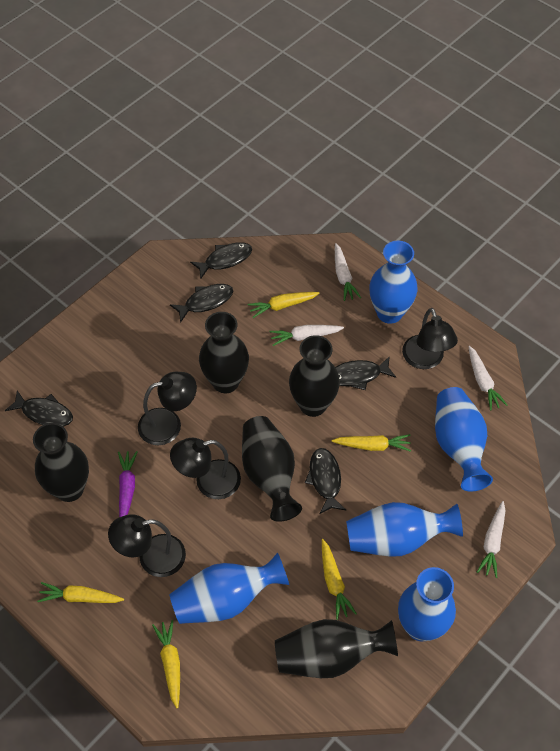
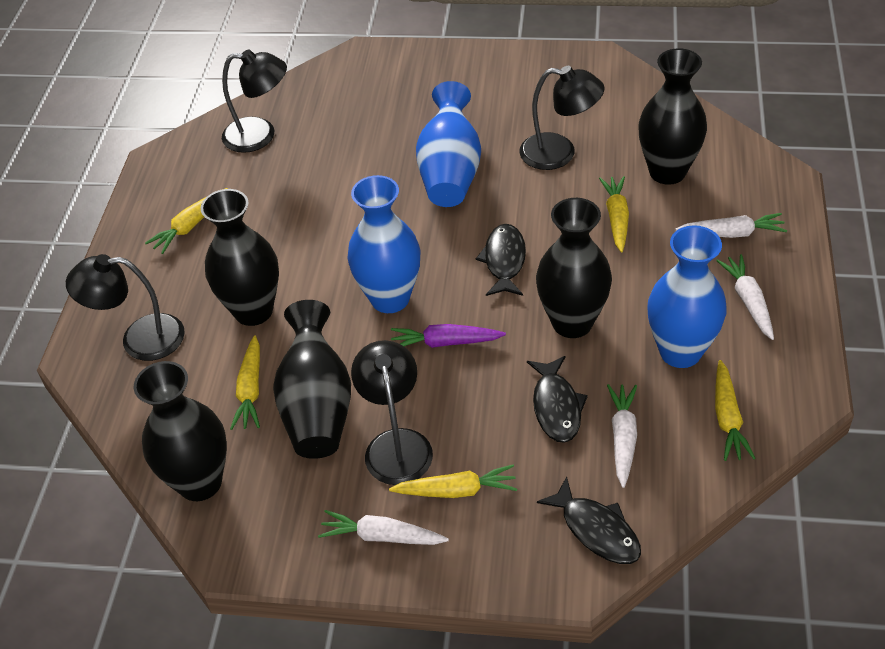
black fish: [5,390,73,427] [170,284,233,323] [190,242,252,279] [305,448,346,514] [335,356,396,390] = 5 -> [476,224,526,296] [527,356,588,443] [537,476,641,564] = 3
blue vase: [169,553,289,624] [346,502,463,557] [369,241,418,324] [398,567,456,642] [435,387,493,492] = 5 -> [347,175,421,313] [416,81,481,207] [647,225,727,368] = 3

